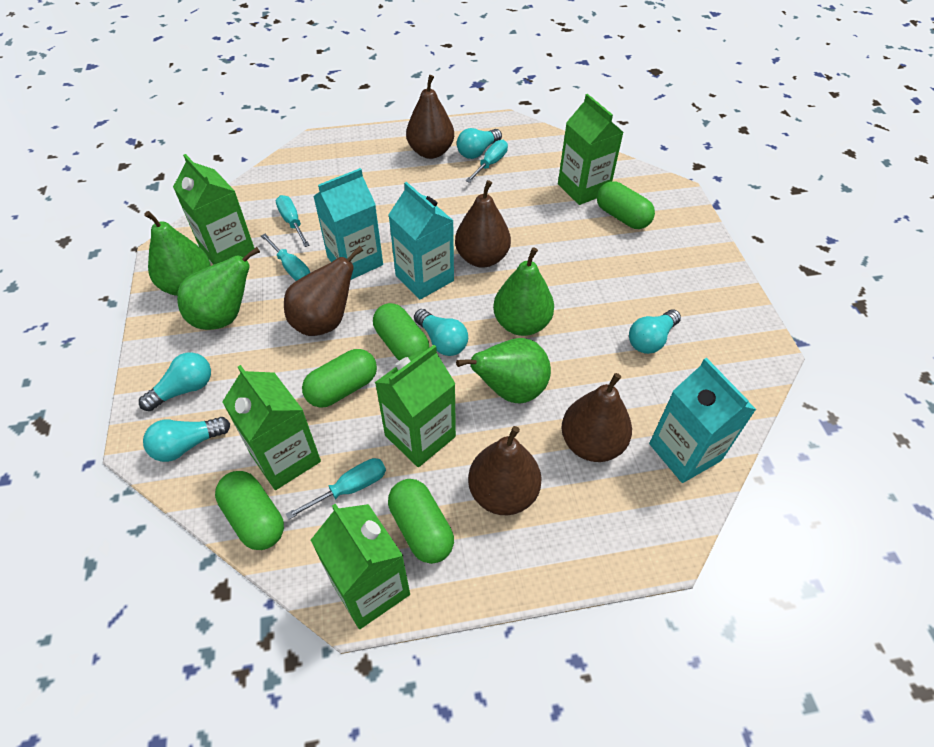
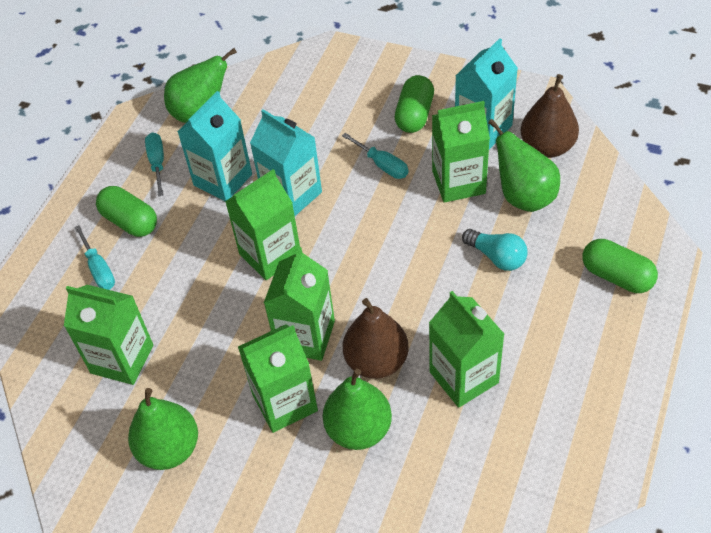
brown pear: [284,246,363,336] [406,75,454,159] [455,180,511,268] [468,426,542,515] [561,373,632,462] = 5 -> [343,298,409,379] [521,74,579,158] = 2
green capsule: [215,471,284,550] [302,349,377,408] [373,303,429,361] [388,479,454,564] [597,181,655,229] = 5 -> [96,186,157,237] [395,75,434,133] [582,239,658,293] = 3
green carton: [173,154,254,265] [222,365,321,490] [311,504,410,629] [375,345,456,467] [558,94,624,205] = 5 -> [64,285,154,385] [225,169,300,280] [238,324,318,433] [264,247,335,361] [429,291,504,408] [432,101,490,203] = 6
turquoise light bulb: [139,352,211,411] [143,417,230,462] [414,309,468,356] [457,128,502,159] [629,310,681,354] = 5 -> [462,229,528,271] = 1
turquoise screwdriver: [261,234,310,281] [276,195,310,247] [286,458,386,520] [466,140,508,183] = 4 -> [74,225,115,290] [145,133,164,197] [342,133,408,179] = 3

